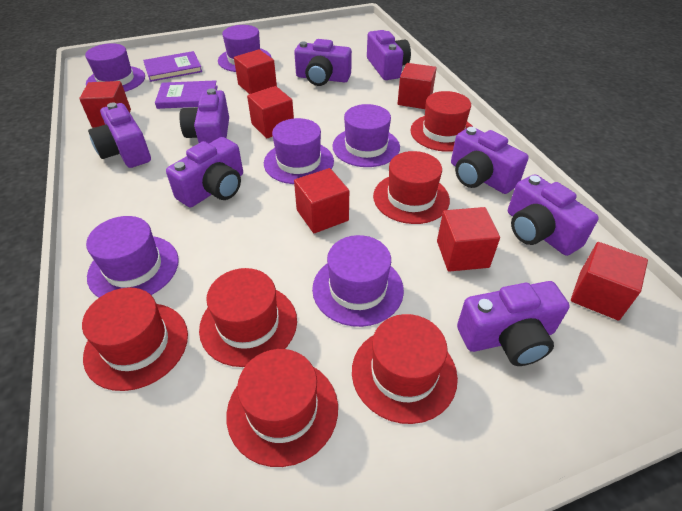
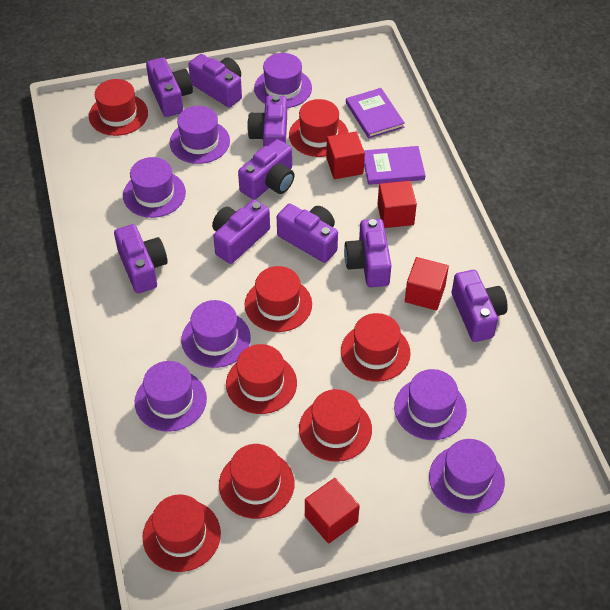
purple camera: [88,103,151,168] [166,137,243,208] [179,88,229,143] [294,39,352,86] [367,30,411,80] [451,126,529,194] [457,281,570,366] [508,174,599,256] = 8 -> [114,224,168,293] [146,57,193,117] [188,54,242,107] [212,200,270,264] [238,139,295,200] [247,95,287,147] [277,204,338,263] [344,219,392,287] [452,270,507,342] = 9
purple hat: [85,43,145,92] [86,216,179,298] [218,25,272,72] [264,118,334,184] [312,235,404,327] [332,104,400,167] = 6 -> [123,157,186,218] [135,361,207,432] [170,106,230,164] [181,300,251,368] [254,53,312,108] [394,369,467,440] [429,439,505,514] = 7
red cube: [79,81,131,128] [234,49,277,94] [247,86,294,138] [294,168,349,233] [398,63,437,109] [437,207,500,272] [571,242,648,321] = 7 -> [305,478,360,544] [326,132,365,179] [377,181,417,228] [405,257,449,311] = 4
red hat: [82,288,188,391] [199,268,297,367] [226,349,338,467] [352,314,458,424] [373,151,450,224] [410,91,473,152] = 6 -> [89,79,148,136] [142,494,221,572] [219,444,294,519] [226,344,297,414] [245,266,312,332] [289,99,349,157] [299,389,372,462] [341,313,411,382] = 8

